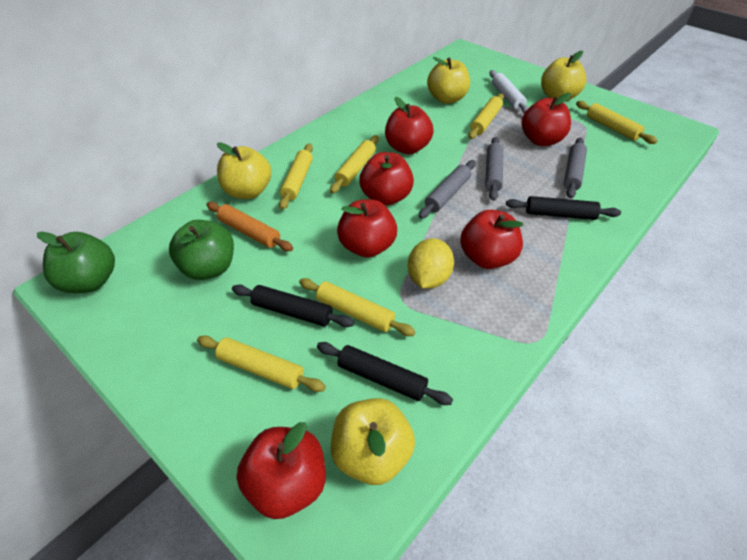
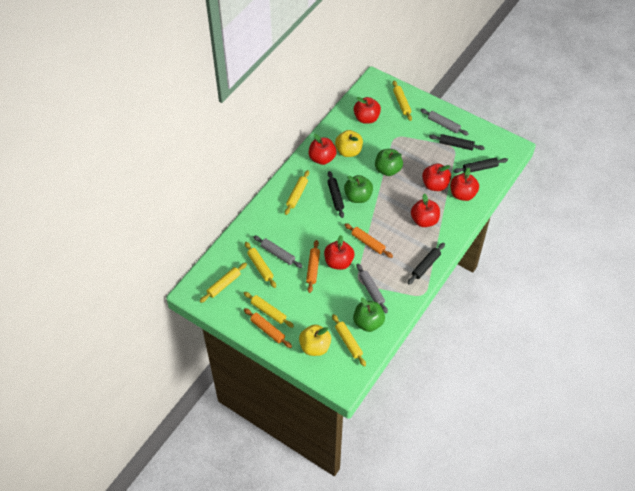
black rolling pin: [232,285,354,327] [317,342,453,405] [506,196,621,220] = 3 -> [327,171,344,218] [408,243,445,284] [429,134,485,150] [453,158,508,173] = 4
green apple: [37,232,115,293] [169,220,234,280] = 2 -> [344,175,373,203] [353,298,385,332] [375,149,403,176] = 3
orange rolling pin: [206,202,293,251] = 1 -> [244,308,292,348] [306,240,320,293] [345,223,393,258] = 3
white rolling pin: [490,70,529,113] = 1 -> none = 0
yellow apple: [217,142,271,199] [331,398,415,485] [427,57,470,104] [541,51,586,101] = 4 -> [299,325,331,356] [335,130,363,157] = 2
yellow lemon: [408,238,454,289] = 1 -> none = 0

